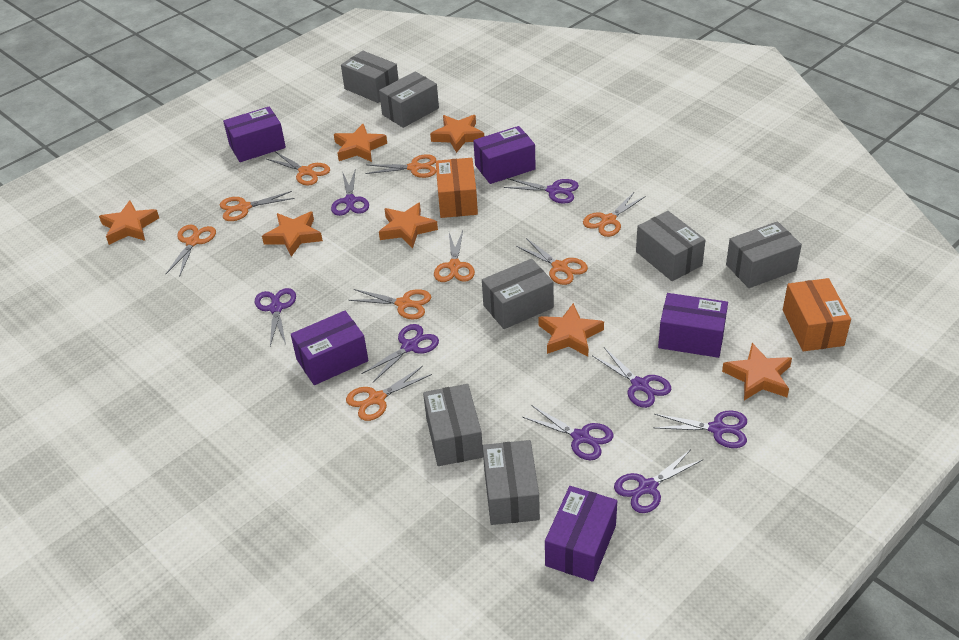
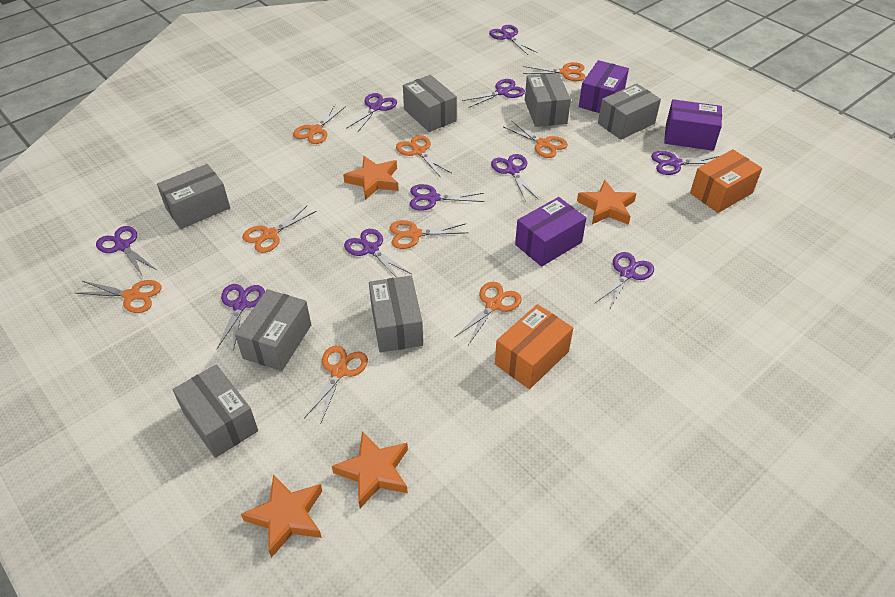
orange star: [99,200,159,245] [262,211,323,257] [334,124,387,162] [379,202,438,248] [430,115,484,153] [538,303,604,357] [722,343,792,400] = 7 -> [241,474,322,558] [332,431,408,508] [343,156,399,200] [577,180,637,225] = 4
purple box: [223,106,286,162] [291,311,368,385] [473,126,536,184] [545,486,617,582] [658,293,728,358] = 5 -> [515,197,586,267] [579,60,629,113] [664,99,722,151] = 3
purple scissors: [255,288,296,346] [331,171,369,216] [362,324,439,382] [503,178,579,204] [522,405,614,460] [593,347,671,408] [614,449,704,513] [654,411,747,448] = 8 -> [96,226,157,277] [217,284,265,351] [344,229,411,278] [346,93,397,133] [410,184,484,211] [462,79,525,108] [489,25,537,55] [491,154,539,202] [594,252,654,310] [651,151,719,175] = 10

